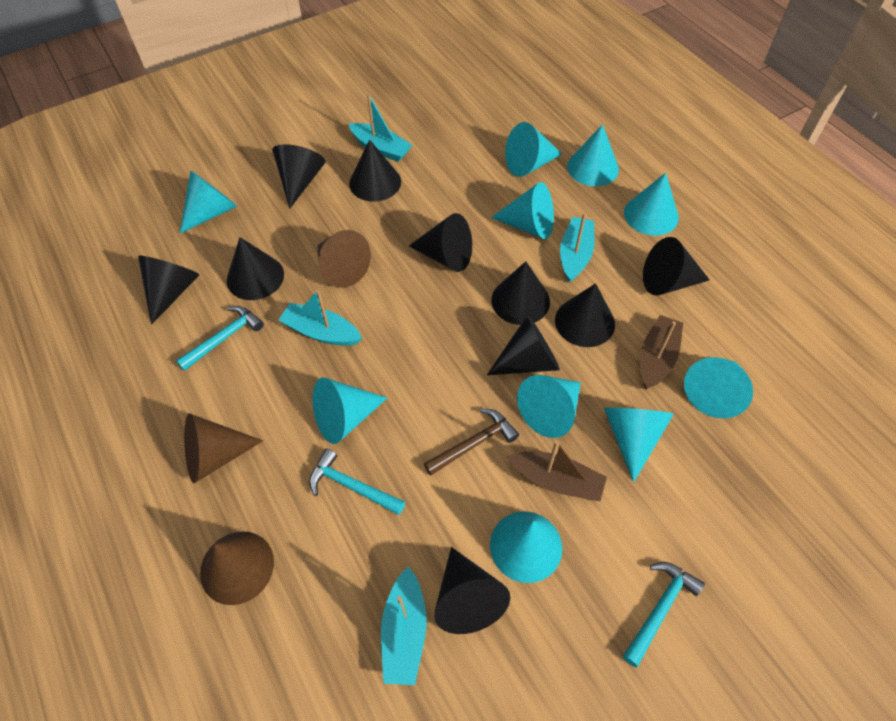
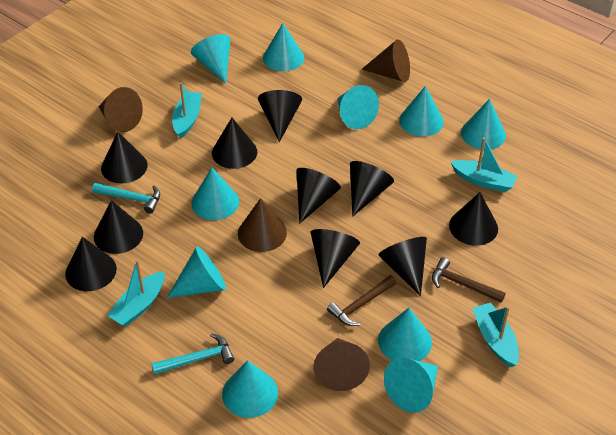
brown boat: [507,441,607,501] [640,315,683,389] = 2 -> none = 0
brown cone: [184,413,263,483] [200,531,274,605] [317,230,371,288] = 3 -> [99,87,143,132] [238,198,287,252] [313,338,370,391] [362,40,410,82] = 4
brown hammer: [424,409,519,476] = 1 -> [327,275,396,326] [432,257,506,303] = 2
turquoise hammer: [176,306,264,371] [309,448,405,515] [623,562,705,667] = 3 -> [92,183,160,214] [151,333,234,375] = 2

